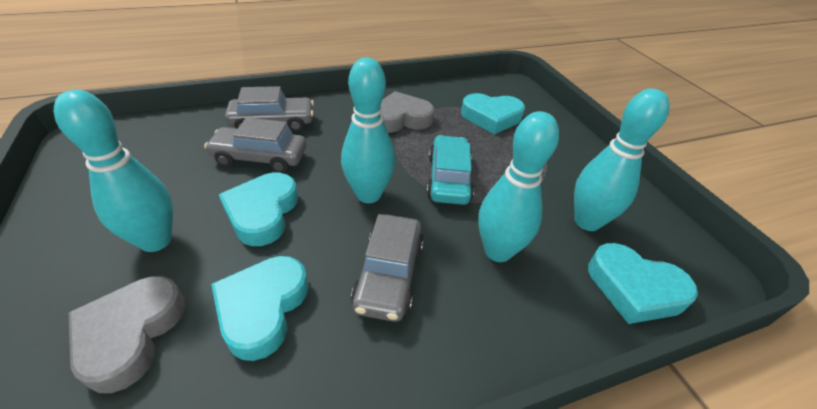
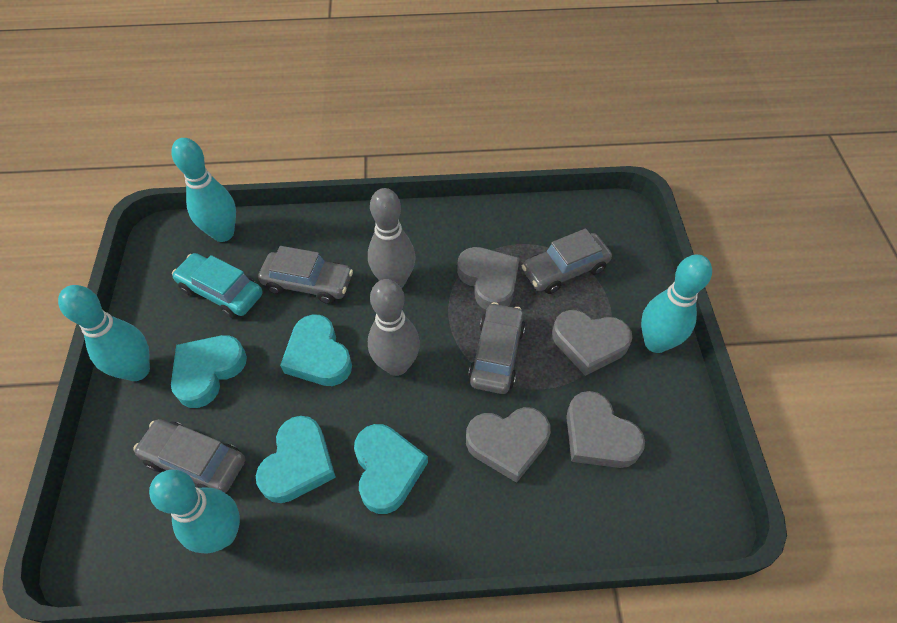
grey bowling pin: none = 0 -> [368,188,415,288] [368,279,420,376] = 2
grey car: [204,118,306,173] [225,86,314,132] [351,214,424,322] = 3 -> [134,419,245,493] [258,246,353,304] [468,302,525,394] [522,229,612,294] = 4
grey heart: [69,276,186,393] [381,91,435,133] = 2 -> [457,247,520,310] [466,407,551,483] [552,310,633,376] [566,391,645,468] = 4

